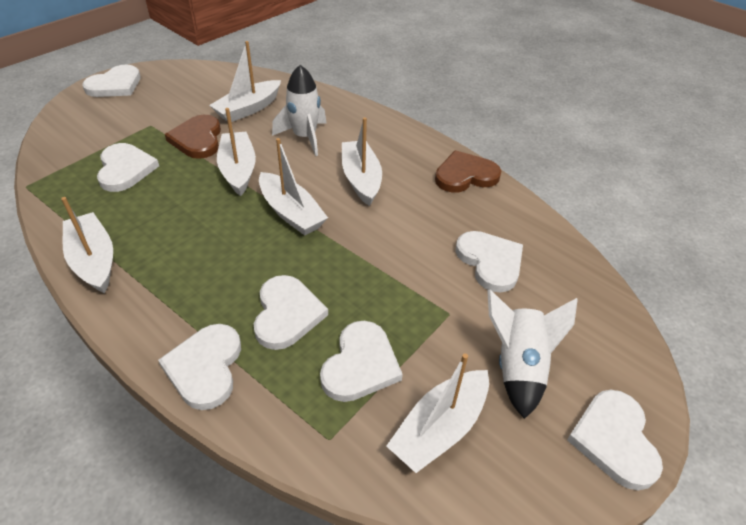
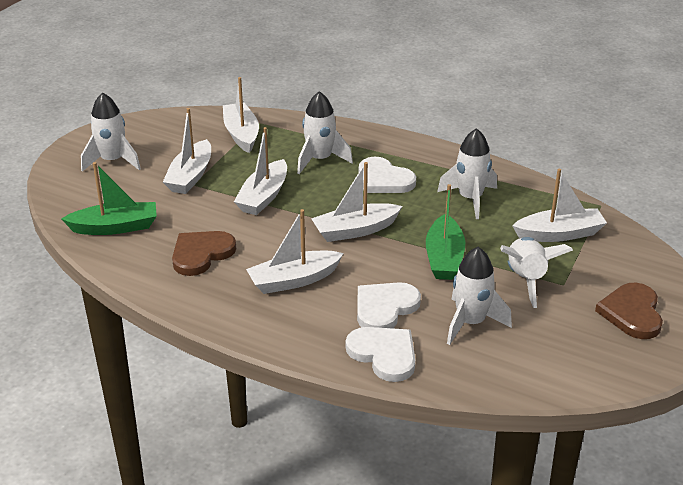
green boat: none = 0 -> [61,162,157,235] [426,184,465,280] = 2
white heart: [82,65,141,97] [97,143,159,192] [158,324,241,410] [254,275,328,350] [320,321,403,402] [455,231,523,293] [567,390,663,490] = 7 -> [346,327,415,382] [357,282,421,328] [359,157,416,193] = 3
white rocket: [272,65,327,156] [487,289,578,419] = 2 -> [81,92,141,172] [297,91,353,174] [437,128,497,219] [447,247,512,345] [500,237,573,308] = 5

